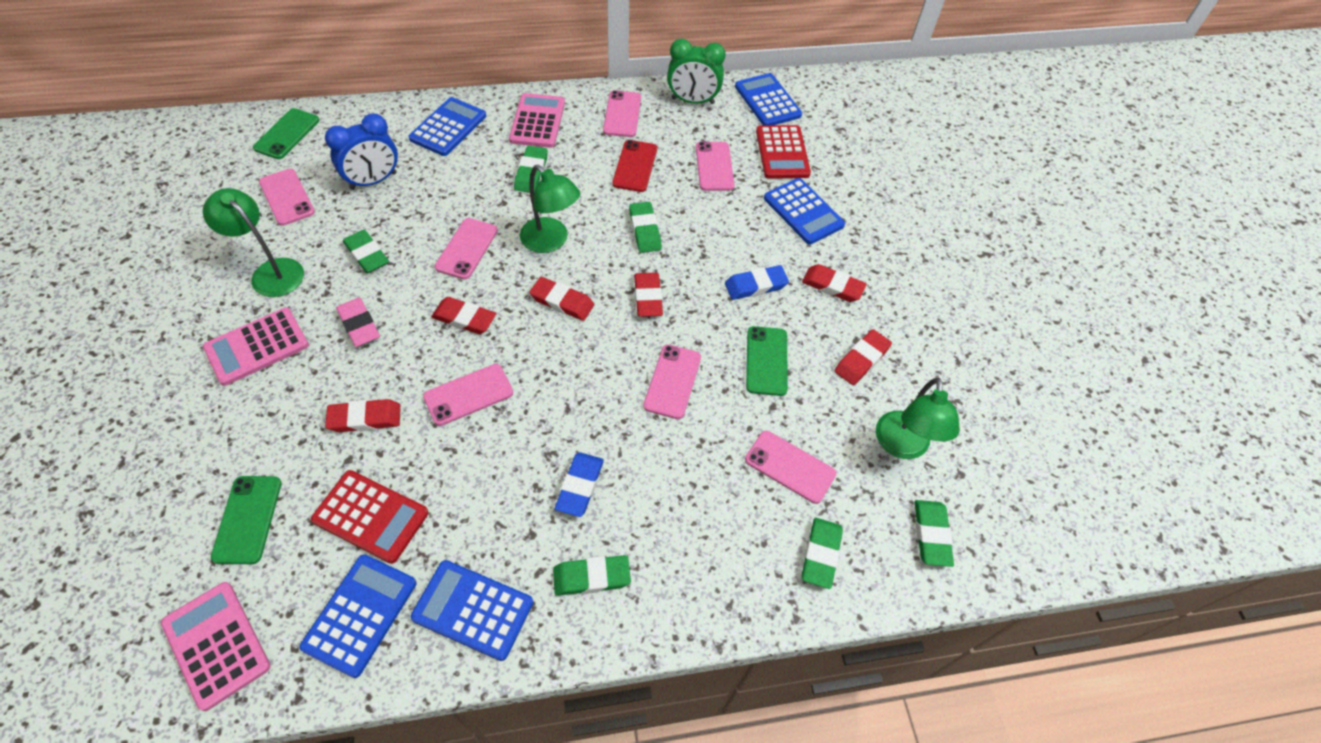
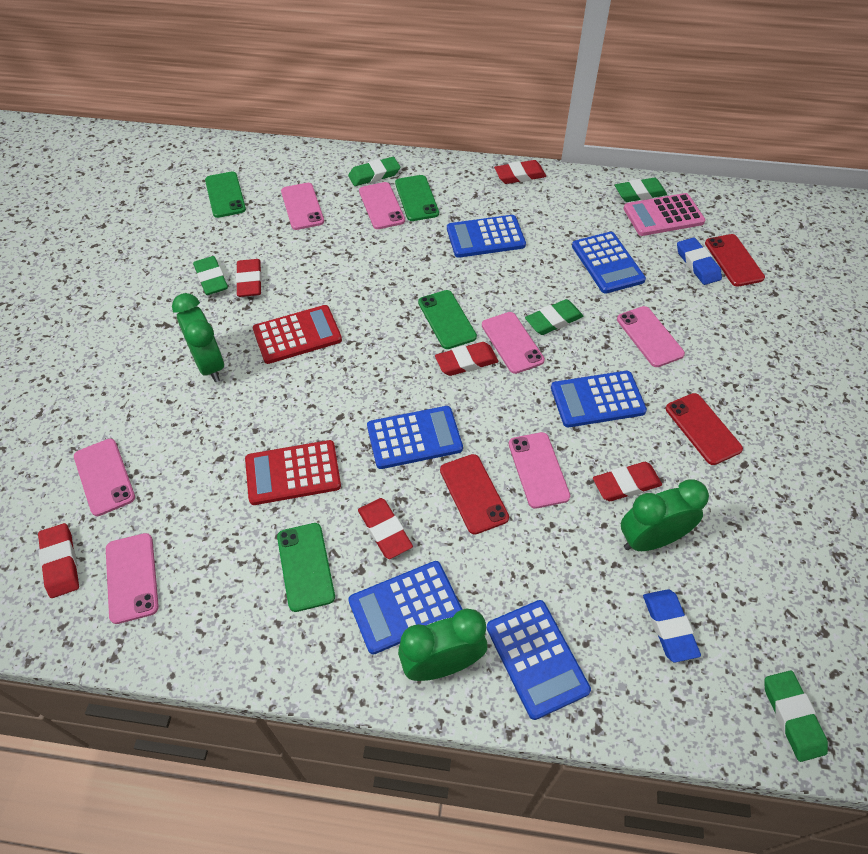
blue calculator: [299,554,417,678] [408,97,486,156] [410,560,533,661] [735,73,802,125] [764,178,845,245] = 5 -> [348,561,462,655] [367,406,463,469] [447,215,526,258] [487,600,591,720] [551,371,647,427] [572,232,646,294] = 6
blue clock: [325,114,398,190] = 1 -> none = 0
green clock: [667,39,726,104] = 1 -> [172,293,224,382] [398,608,487,681] [621,479,709,551] = 3
green eraser: [343,230,389,273] [514,146,548,193] [553,555,631,596] [629,202,662,253] [802,518,843,589] [915,500,954,567] = 6 -> [193,256,228,295] [348,157,400,186] [525,299,583,335] [615,178,667,202] [764,670,828,762] = 5
green lamp: [203,188,304,297] [520,165,580,253] [876,377,960,459] = 3 -> none = 0
green phone: [211,476,282,564] [253,108,319,159] [746,326,788,396] = 3 -> [205,171,246,218] [277,523,335,612] [395,175,439,221] [418,290,477,349] = 4
pink calculator: [161,582,271,711] [203,308,309,386] [509,93,565,148] = 3 -> [624,193,705,236] = 1
pink eraser: [336,298,380,347] = 1 -> none = 0
red phone: [612,140,657,192] = 1 -> [440,454,509,534] [666,393,743,465] [705,234,765,287] = 3

